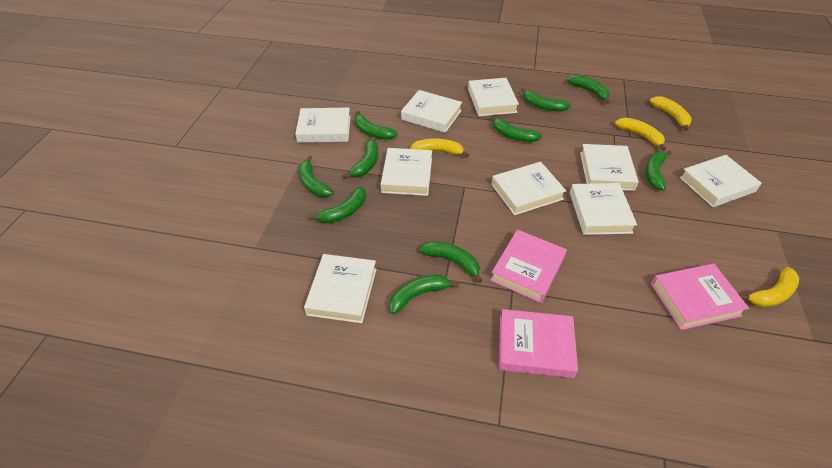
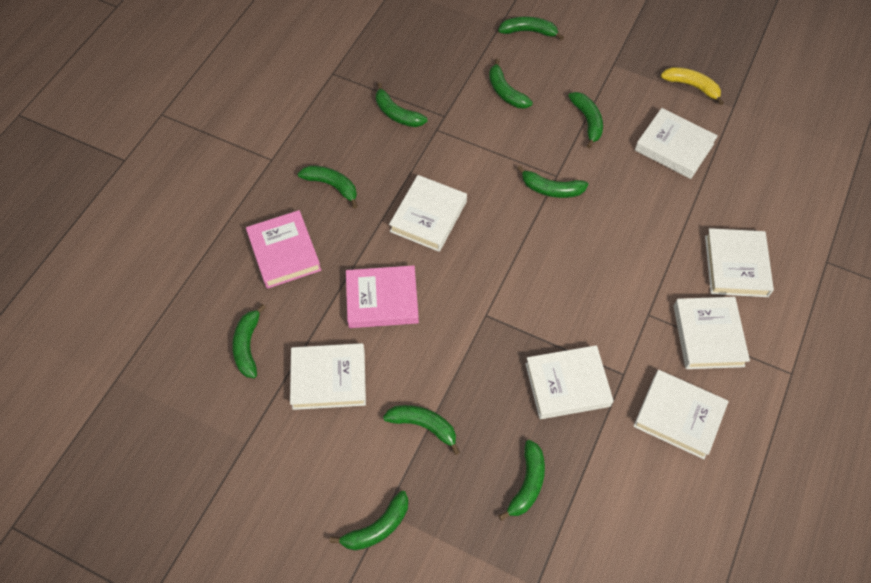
pink book: [490,229,567,303] [499,309,578,378] [651,264,749,330] = 3 -> [246,210,321,289] [346,265,419,328] = 2
white book: [295,108,351,143] [304,254,377,323] [381,148,432,196] [401,90,462,133] [468,78,519,116] [491,162,566,215] [570,183,637,235] [580,144,639,191] [679,155,761,207] = 9 -> [290,343,366,410] [389,175,467,252] [525,345,614,419] [633,370,729,459] [635,108,718,179] [674,297,750,369] [705,228,774,297] = 7
yellow banana: [410,138,469,157] [615,118,666,151] [650,96,692,131] [739,267,799,307] = 4 -> [661,67,724,105] = 1

